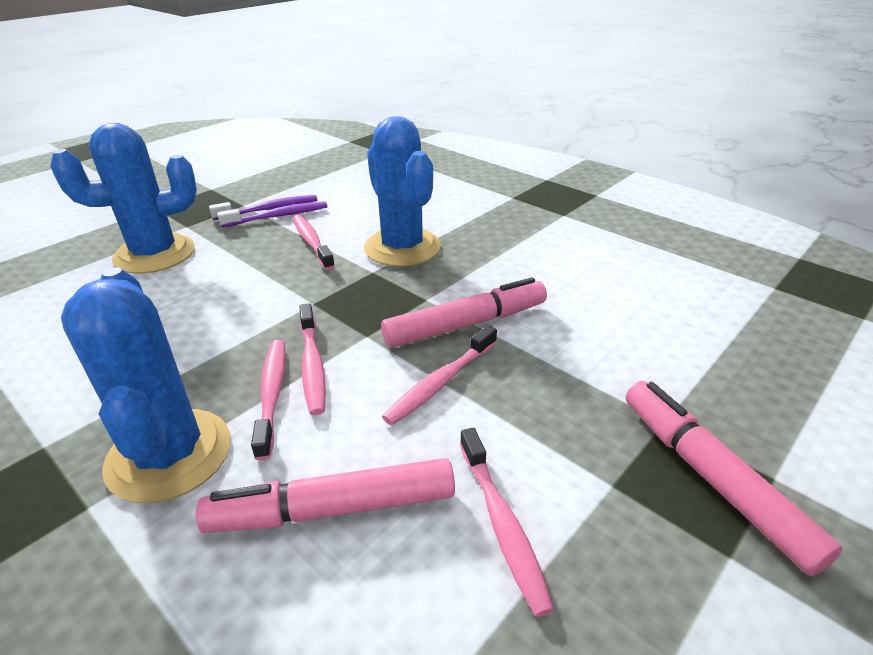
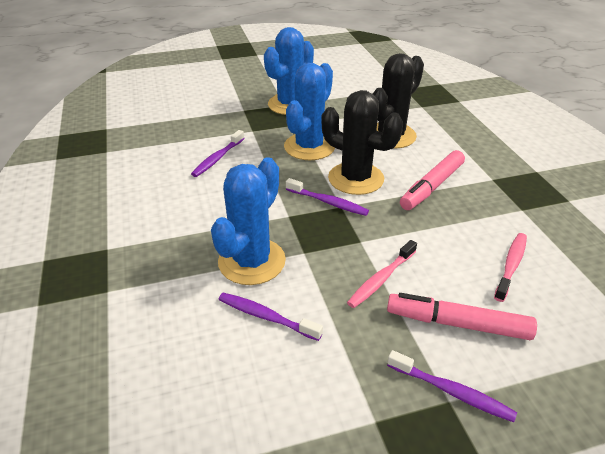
black cactus: none = 0 -> [321,90,403,195] [373,53,424,149] = 2
pink marker: [196,458,455,533] [381,277,547,348] [625,381,842,576] = 3 -> [387,293,537,340] [400,150,465,210] = 2
pink toothbrush: [251,340,286,461] [293,215,335,270] [299,304,326,415] [382,325,497,425] [460,428,554,617] = 5 -> [347,240,417,308] [494,233,527,302] = 2
purple toothbrush: [209,195,317,220] [217,201,328,227] = 2 -> [191,130,245,177] [219,293,323,341] [286,178,369,216] [387,350,517,422] = 4

